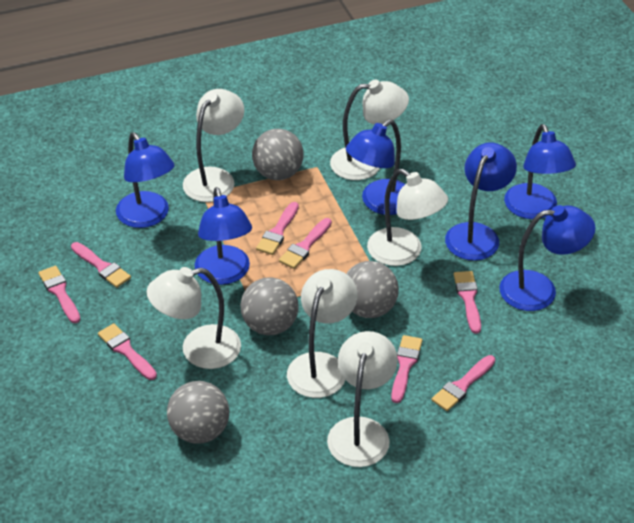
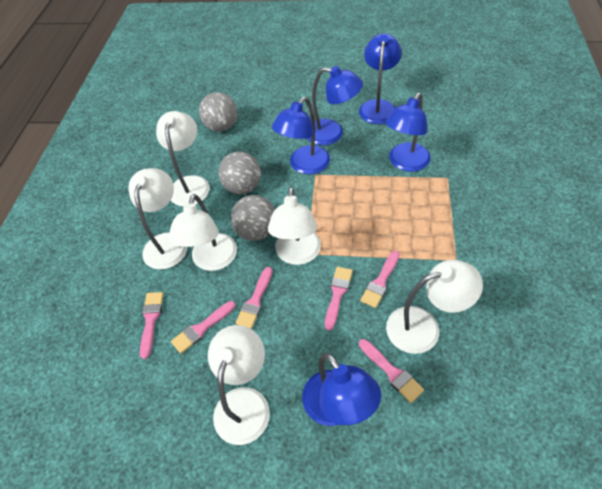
blue lamp: [116,132,175,228] [195,187,252,285] [346,120,405,215] [445,143,517,261] [499,205,596,311] [504,124,576,219] = 6 -> [272,97,330,174] [302,353,381,426] [307,66,363,145] [359,33,402,124] [385,93,431,172] = 5
grey ball: [167,381,229,444] [240,277,298,335] [252,129,304,180] [346,261,399,318] = 4 -> [199,92,237,132] [218,151,261,194] [231,195,275,241] = 3
pink brush: [38,266,80,323] [71,242,131,288] [98,323,157,380] [256,202,299,255] [279,218,332,269] [391,335,423,403] [431,355,495,411] [453,271,481,334] = 8 -> [140,292,163,359] [171,301,236,354] [236,267,272,329] [325,267,353,331] [359,339,424,403] [360,251,400,308] = 6

